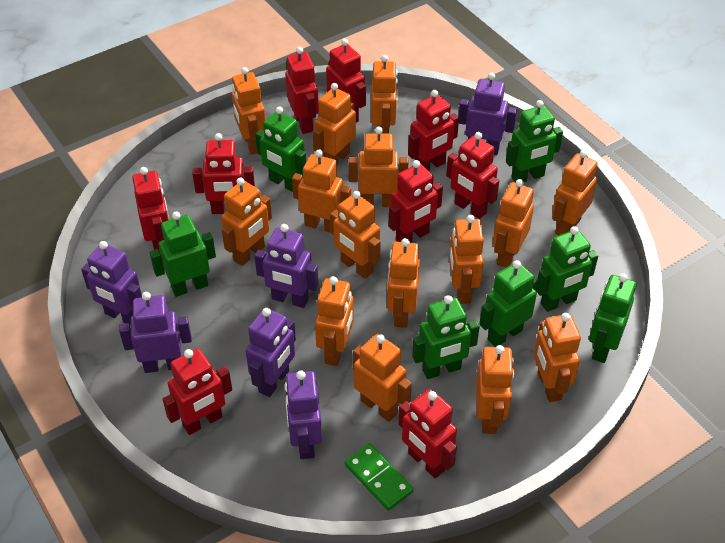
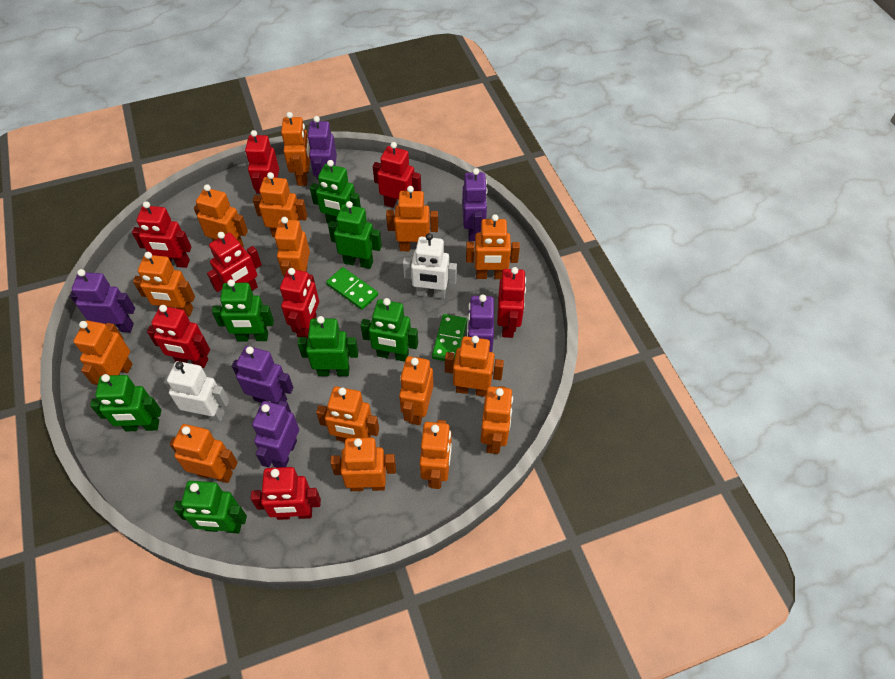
green domino: [345,443,414,511] = 1 -> [326,267,378,310] [432,314,468,361] = 2
red robot: [132,167,169,251] [163,349,232,435] [192,133,255,214] [285,47,319,134] [326,39,366,122] [389,160,443,243] [398,389,457,479] [408,90,459,171] [446,132,499,219] = 9 -> [132,201,191,268] [147,305,210,368] [207,232,262,292] [245,130,279,194] [251,467,321,520] [280,268,319,339] [373,142,421,208] [497,267,526,338] = 8
white robot: none = 0 -> [164,361,229,422] [403,233,457,299] = 2

